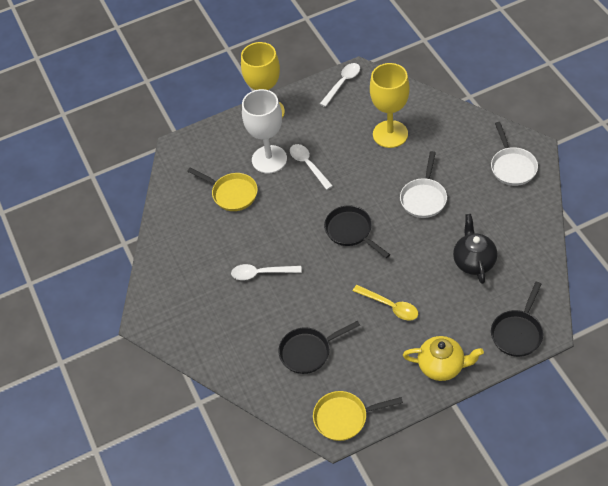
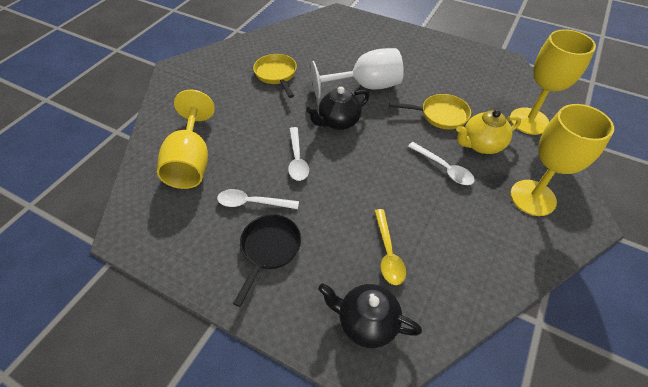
black pan: [278,321,360,374] [324,206,390,258] [491,282,543,357] = 3 -> [233,214,301,307] = 1
black teapot: [453,214,497,284] = 1 -> [306,87,369,130] [318,283,422,348] = 2
white pan: [400,151,447,218] [491,122,538,186] = 2 -> none = 0
yellow goblet: [241,42,285,118] [370,63,409,148] = 2 -> [157,90,215,189] [510,29,596,135] [510,104,614,216] = 3

